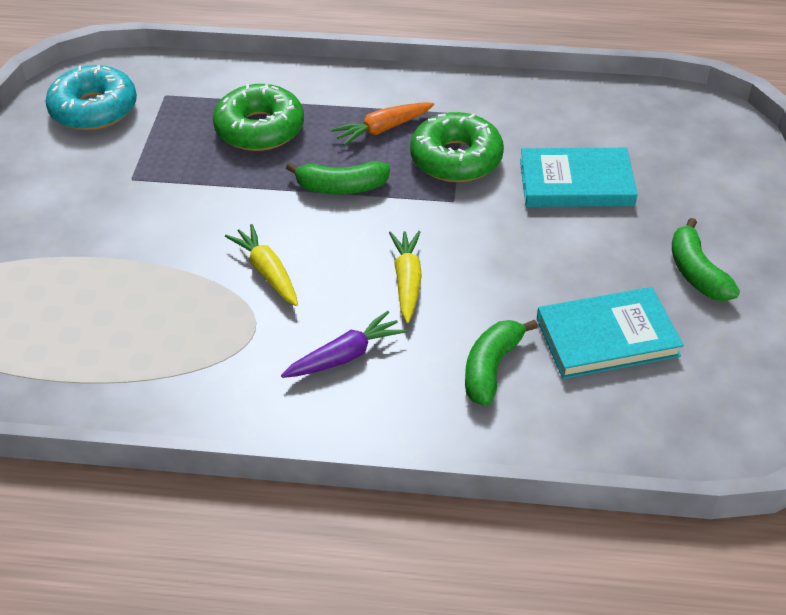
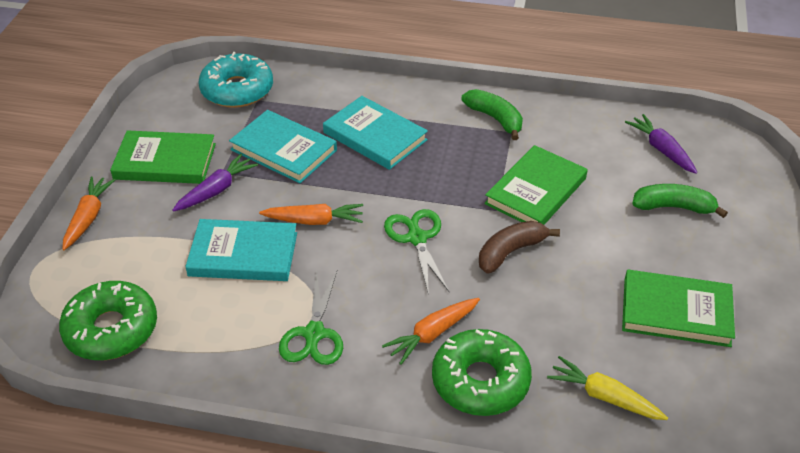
brown banana: none = 0 -> [479,221,560,273] = 1
green banana: [286,161,390,194] [465,320,538,406] [672,218,740,301] = 3 -> [461,89,523,140] [632,184,728,218] = 2
green book: none = 0 -> [110,130,216,184] [485,145,588,225] [622,270,735,347] = 3
green scissors: none = 0 -> [279,269,343,365] [384,209,449,295] = 2
orange carrot: [331,102,434,146] = 1 -> [62,176,115,250] [259,204,363,225] [382,298,480,365] = 3
purple carrot: [281,311,406,378] = 1 -> [173,154,258,212] [625,114,697,174] = 2
turquoise book: [520,148,638,207] [537,287,684,379] = 2 -> [185,219,297,281] [229,110,337,183] [323,96,428,170] = 3
yellow carrot: [225,224,298,306] [389,231,422,323] = 2 -> [547,356,668,420] = 1

